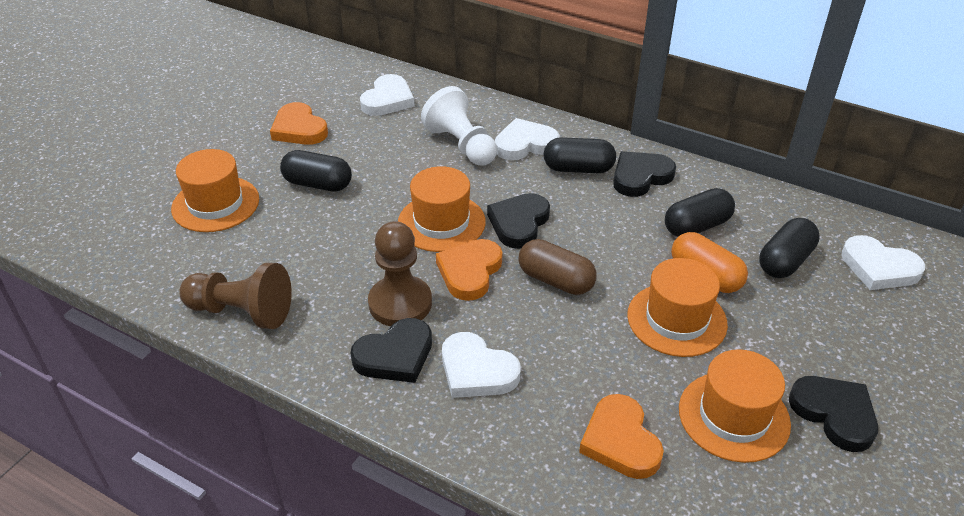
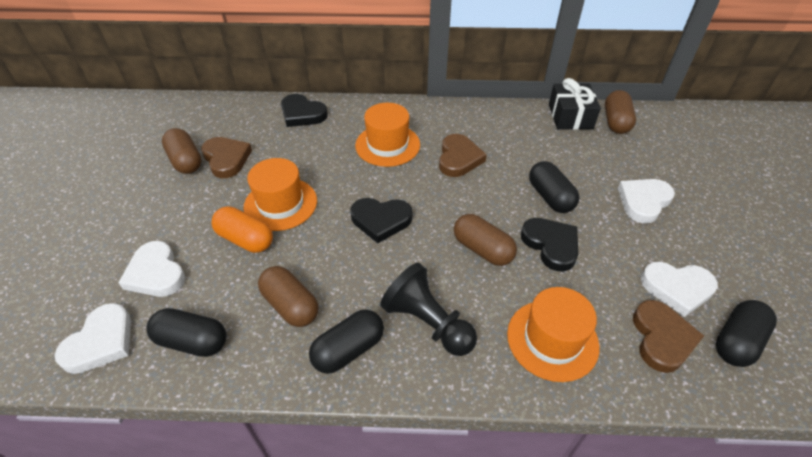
black gift: none = 0 -> [549,78,601,130] = 1
black heart: [350,318,432,383] [487,193,550,249] [613,151,676,197] [789,376,878,452] = 4 -> [281,94,328,127] [350,198,413,243] [521,218,578,271] = 3
black pawn: none = 0 -> [380,263,477,356] = 1
brown capsule: [518,239,597,295] = 1 -> [162,128,202,174] [258,266,319,327] [454,214,517,266] [605,90,636,134] = 4
brown heart: none = 0 -> [201,137,252,178] [439,134,487,177] [633,300,704,373] = 3
brown pawn: [179,263,292,329] [368,221,432,326] = 2 -> none = 0
orange hat: [171,149,259,232] [398,166,486,252] [627,258,728,357] [679,349,791,463] = 4 -> [243,158,317,231] [355,103,420,167] [507,287,600,382] = 3
orange heart: [270,102,328,145] [436,239,502,301] [579,394,664,479] = 3 -> none = 0
white pawn: [421,86,497,165] = 1 -> none = 0

